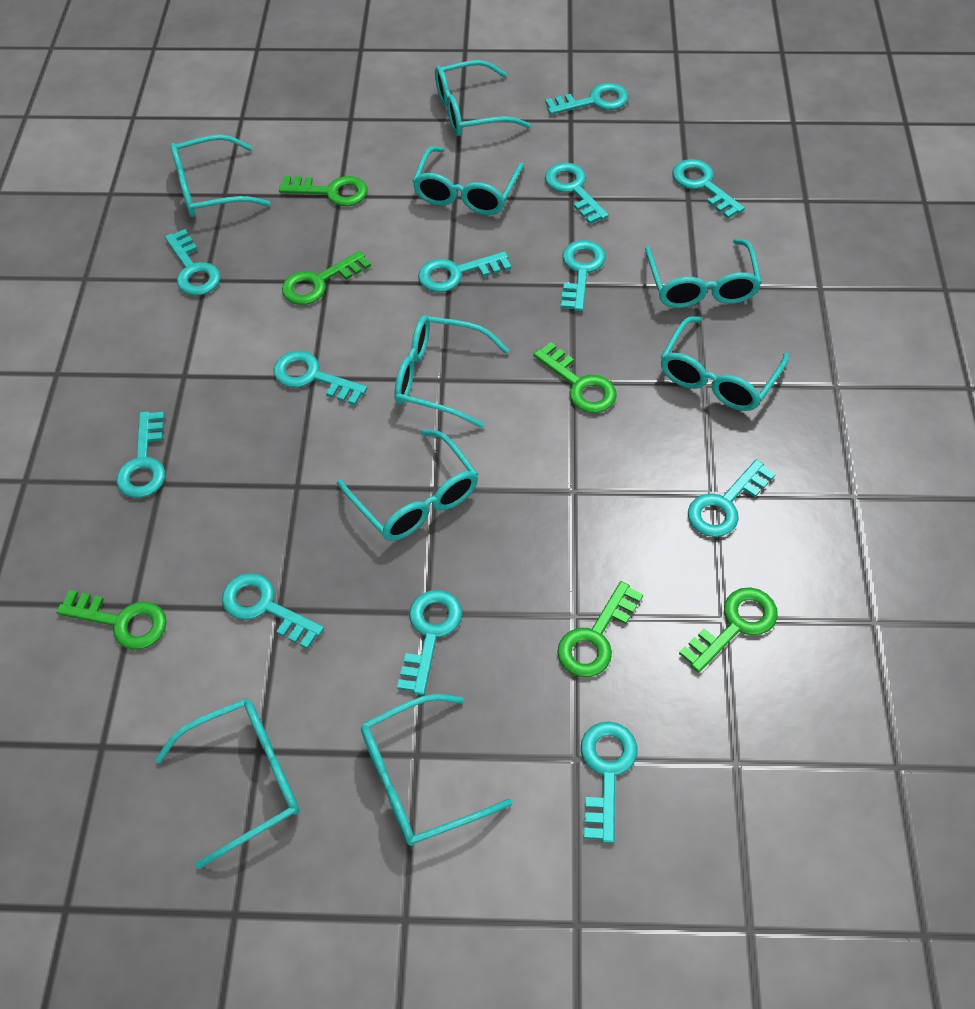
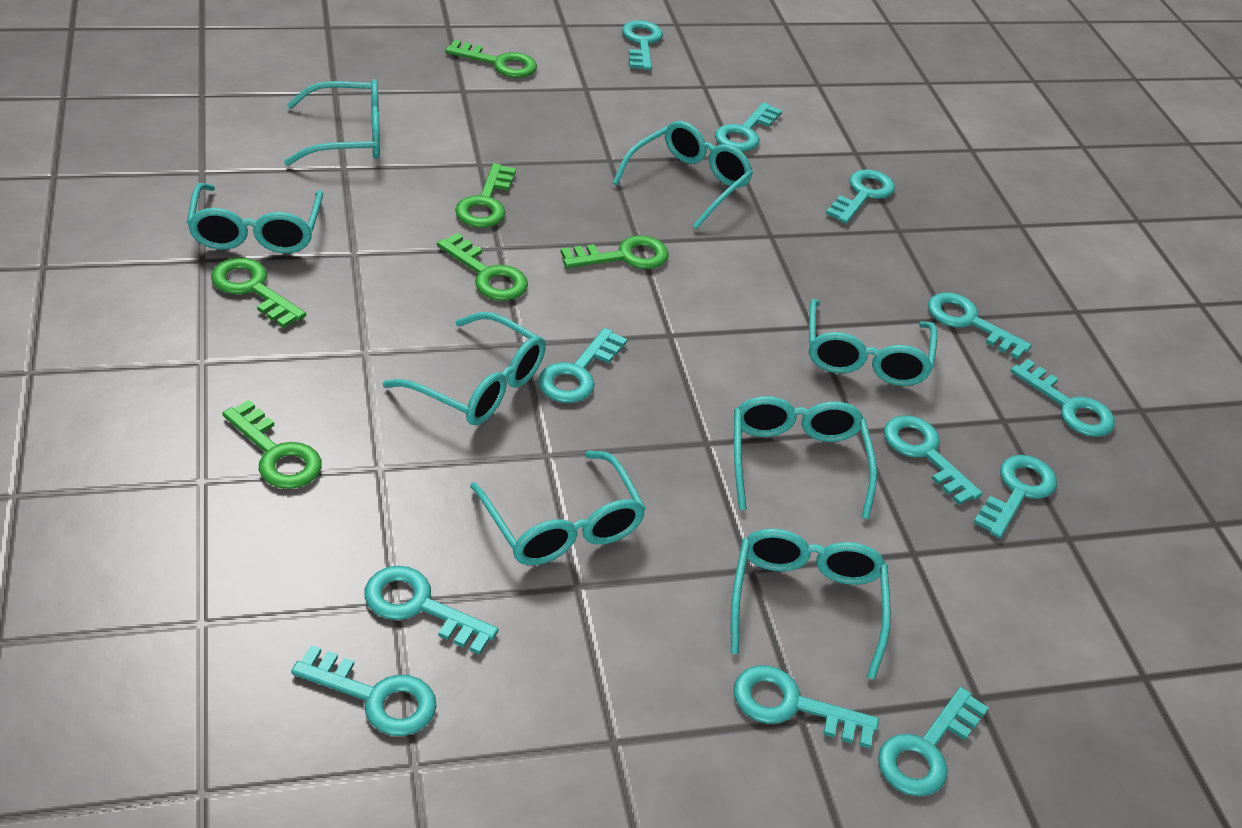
turquoise glasses: [155,698,300,869] [170,134,270,217] [337,430,478,541] [361,694,512,846] [394,315,509,428] [412,146,524,215] [435,60,531,136] [645,239,762,308] [660,316,789,411] = 9 -> [187,183,323,253] [284,79,380,166] [383,312,546,425] [470,451,646,565] [613,121,753,230] [731,528,891,680] [734,396,877,519] [809,299,937,386] = 8

